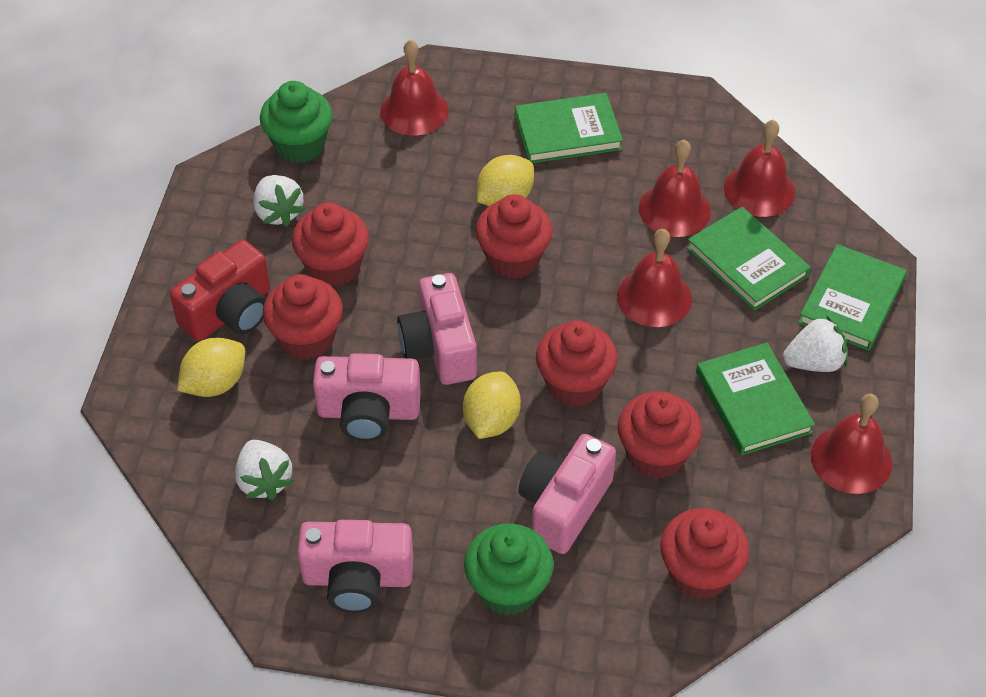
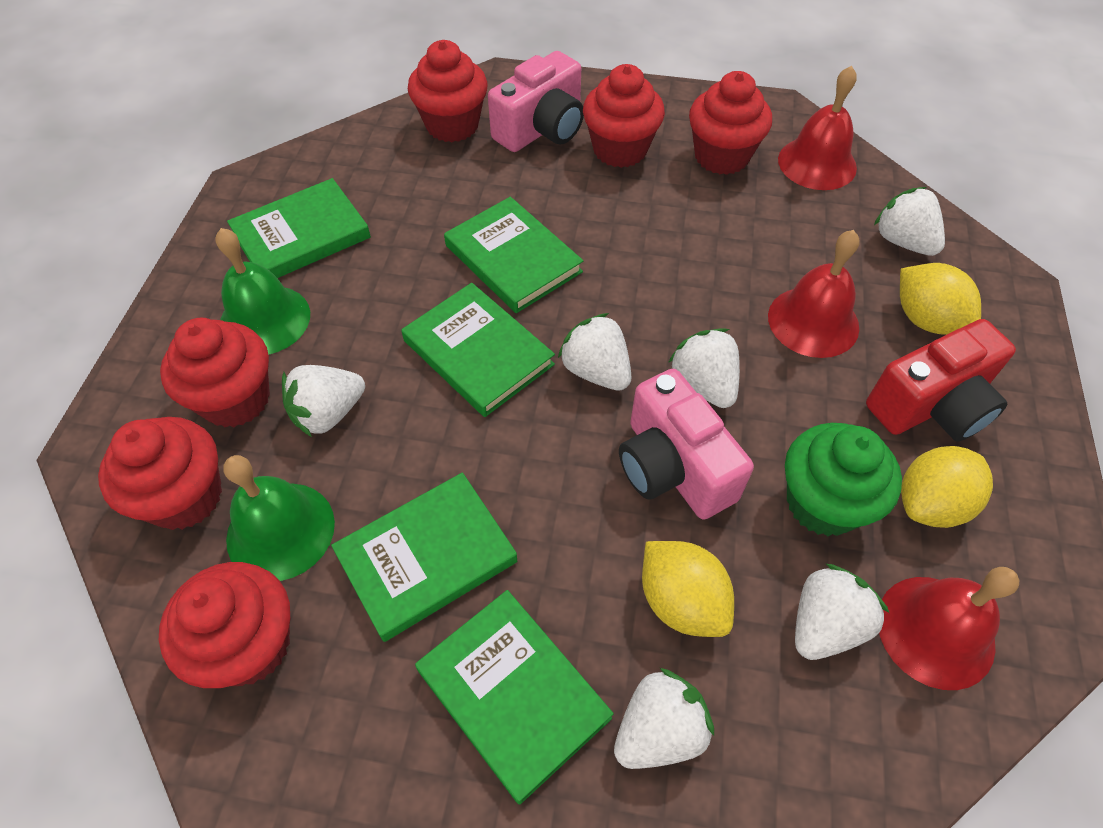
green bell: none = 0 -> [215,228,310,355] [223,455,335,581] = 2
green book: [515,93,623,163] [687,207,811,311] [696,343,815,455] [798,244,907,351] = 4 -> [227,178,371,278] [331,473,517,642] [401,283,555,417] [415,590,614,804] [444,197,583,313] = 5
green cupcake: [260,81,332,164] [464,523,554,615] = 2 -> [785,423,902,536] = 1
pink camera: [297,520,413,613] [313,353,421,441] [397,273,477,385] [518,434,616,554] = 4 -> [488,51,584,152] [619,369,754,520] = 2
red bell: [380,39,449,136] [617,229,692,327] [639,140,711,237] [724,120,795,217] [811,394,892,494] = 5 -> [768,230,860,358] [778,66,857,190] [879,567,1019,690] = 3
white strawberry: [235,440,294,500] [253,175,305,227] [783,316,847,372] = 3 -> [282,365,365,437] [558,313,631,391] [614,668,714,769] [668,328,740,408] [795,564,889,660] [874,187,945,256] = 6

